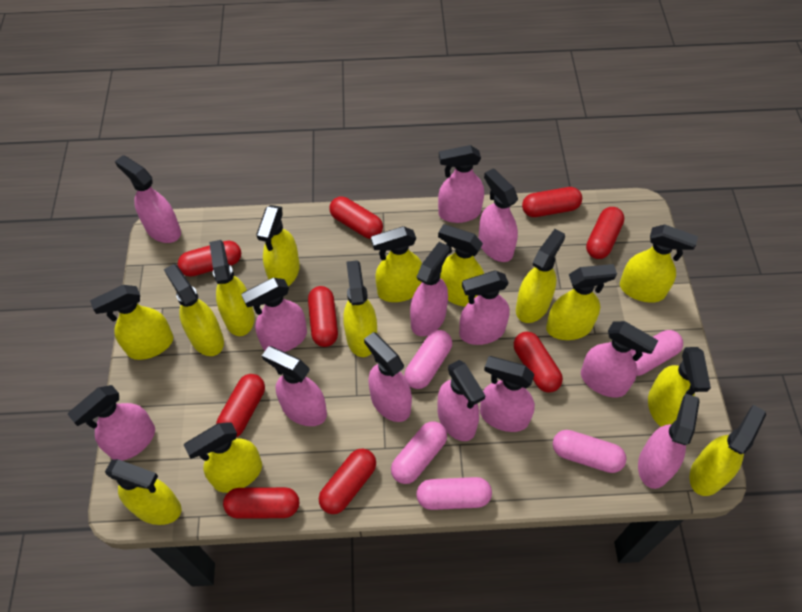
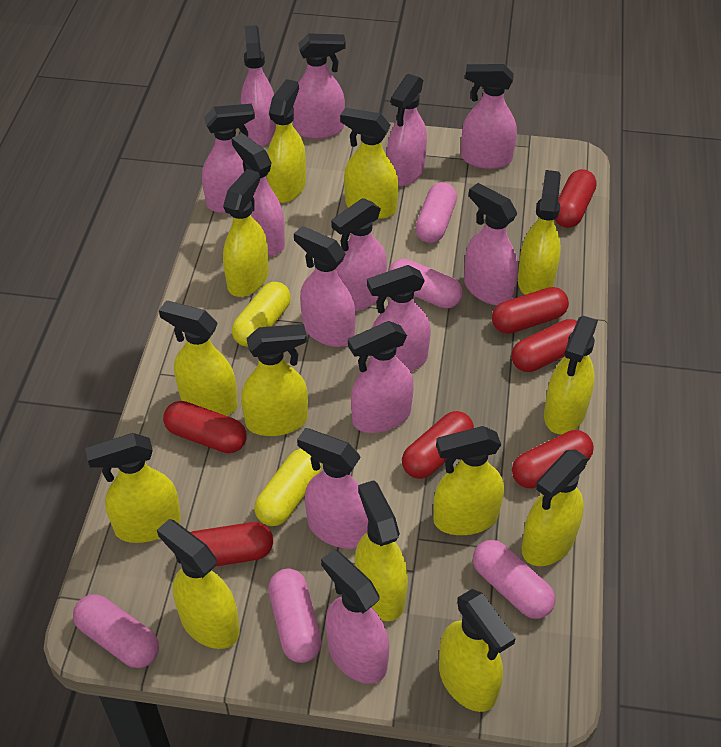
red capsule: [178,241,241,277] [216,374,265,437] [223,487,299,519] [308,286,338,347] [319,449,376,514] [329,197,383,239] [514,331,563,393] [522,187,582,217] [586,207,624,259] = 9 -> [163,401,247,453] [190,522,273,567] [402,411,474,479] [492,287,569,334] [511,319,577,372] [512,430,594,488] [554,169,597,228] = 7
yellow capsule: none = 0 -> [232,282,291,347] [254,449,321,526] = 2
yellow spray bottle: [90,285,173,360] [105,459,181,525] [164,264,224,356] [184,422,262,493] [209,240,255,336] [256,205,300,286] [343,260,377,357] [371,226,422,302] [438,224,484,307] [516,229,565,323] [546,264,617,340] [620,224,698,303] [648,347,711,427] [689,405,766,496] = 14 -> [85,433,181,543] [157,519,239,649] [159,301,238,416] [223,169,269,297] [241,324,308,436] [267,79,306,203] [340,108,399,219] [355,480,408,621] [433,426,504,535] [439,589,516,712] [518,170,561,295] [521,450,589,566] [544,316,598,434] = 13

